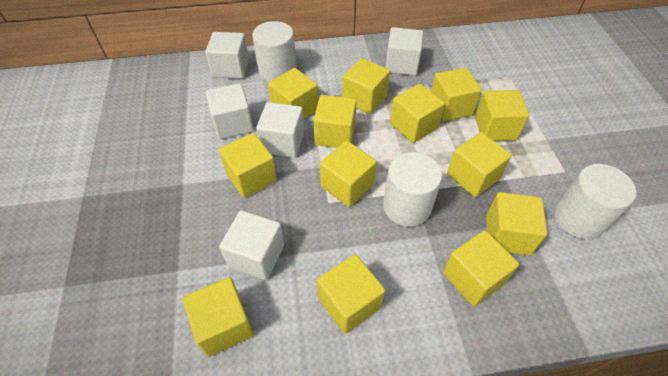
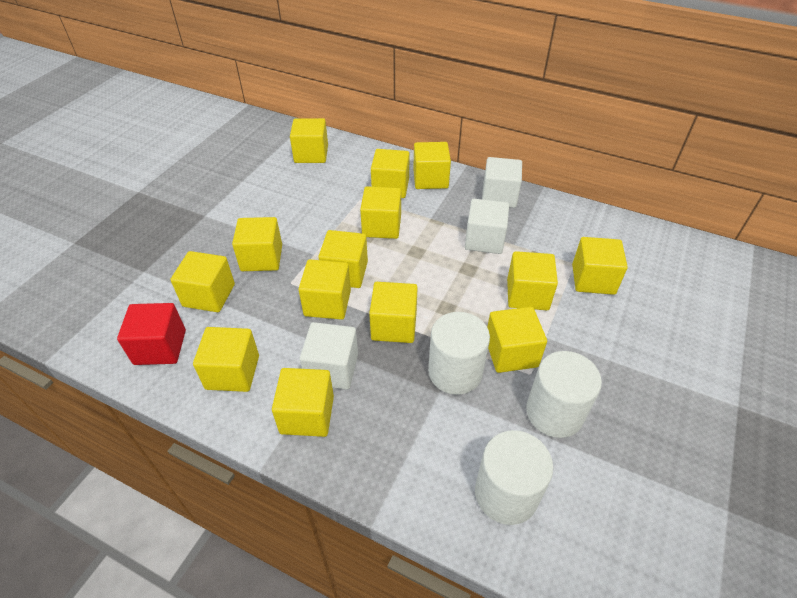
red cube: none = 0 -> [117,303,186,365] = 1
white cube: [205,32,249,79] [206,83,254,139] [219,210,284,280] [256,102,304,158] [385,27,423,76] = 5 -> [300,322,358,390] [465,199,509,254] [482,157,522,208] = 3
yellow cube: [182,277,254,357] [219,133,277,198] [268,68,318,119] [313,95,357,148] [317,254,385,334] [320,141,377,207] [342,58,390,114] [390,84,445,143] [431,68,482,121] [443,230,519,307] [447,132,512,197] [475,90,529,141] [486,192,547,255] = 13 -> [170,251,235,312] [193,327,259,392] [232,217,282,271] [272,368,334,437] [290,118,328,163] [299,260,351,320] [318,230,368,288] [360,186,401,239] [369,282,418,343] [371,149,410,198] [413,142,451,189] [487,307,547,373] [507,251,558,310] [572,237,628,295] = 14

